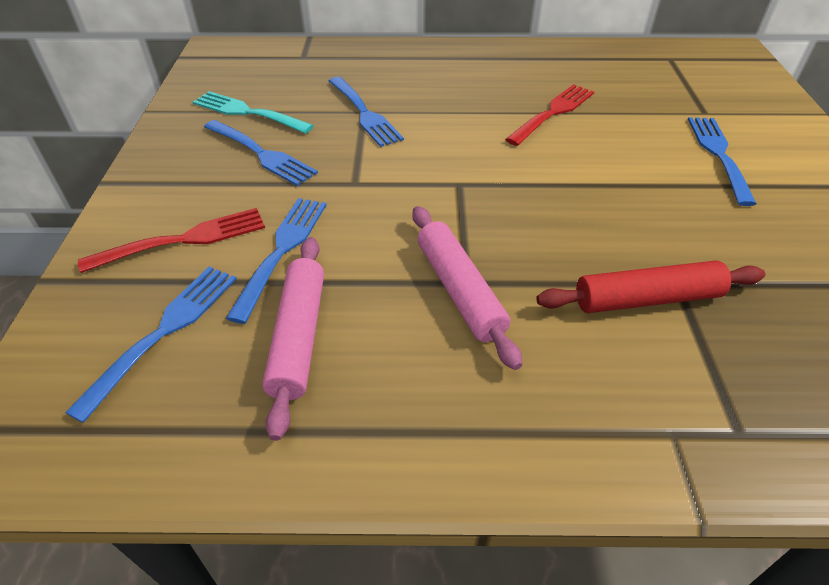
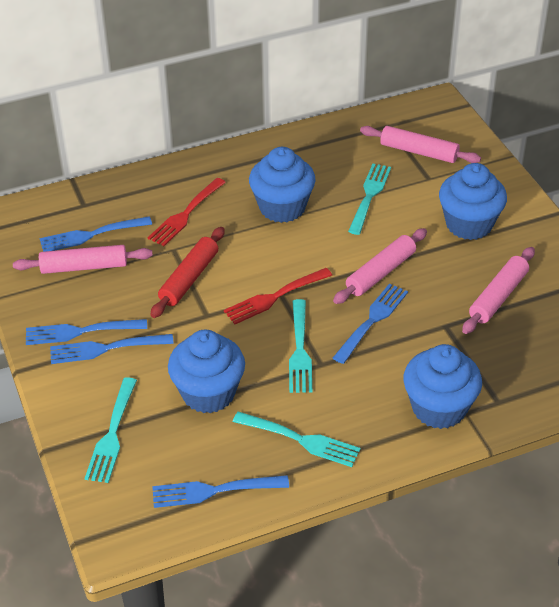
blue cupcake: none = 0 -> [168,330,245,413] [249,147,316,223] [403,344,482,429] [439,163,507,240] = 4
pink rolling pin: [262,237,324,441] [412,206,522,370] = 2 -> [13,245,153,274] [333,228,427,304] [360,126,481,163] [462,247,535,334] = 4
turquoise fork: [193,91,314,134] = 1 -> [85,377,137,483] [233,411,361,467] [289,299,312,393] [348,164,391,235] = 4

